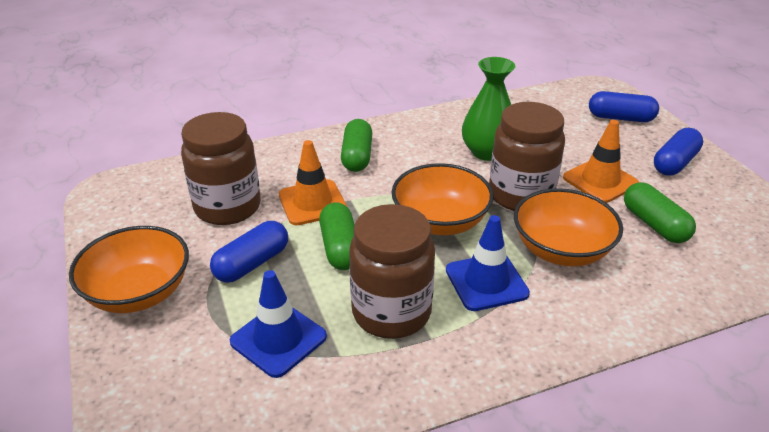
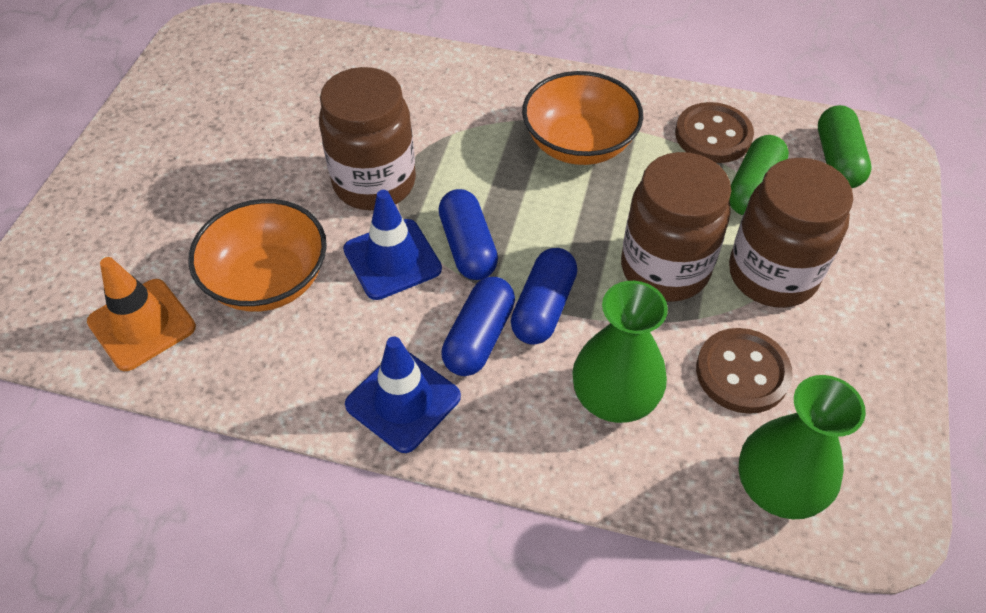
brown button: none = 0 -> [675,102,754,163] [696,328,793,414] = 2
green capsule: [319,203,355,270] [341,119,372,172] [624,182,696,243] = 3 -> [729,135,789,215] [818,105,872,188] = 2
green vase: [462,57,515,161] = 1 -> [572,281,668,423] [739,375,866,519] = 2
orange bowl: [69,226,189,313] [392,163,494,235] [514,188,623,266] = 3 -> [188,199,327,312] [522,71,643,165] = 2
orange traffic cone: [279,140,347,225] [563,120,639,203] = 2 -> [87,257,196,371] = 1

